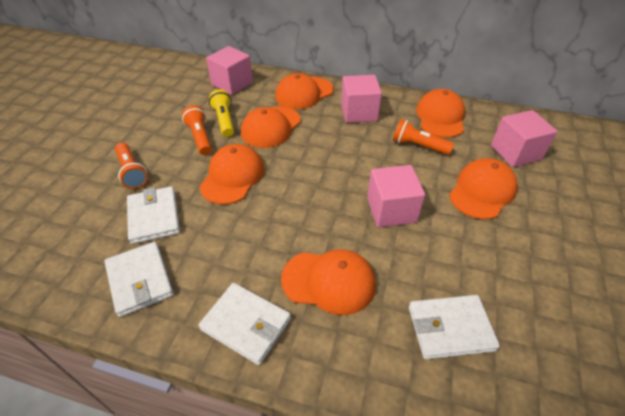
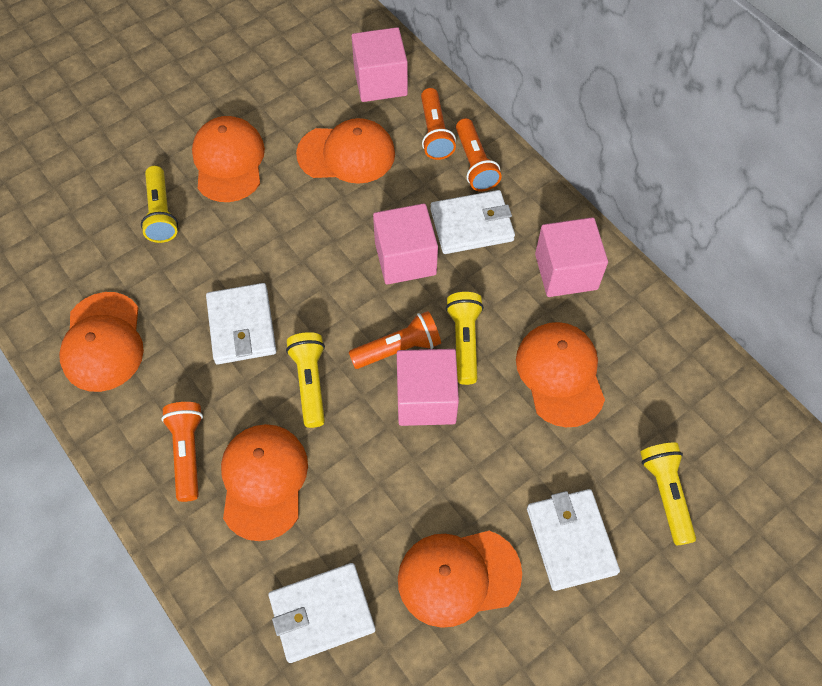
orange flashlight: [115,143,148,189] [182,105,212,155] [393,119,454,155] = 3 -> [161,402,203,502] [349,311,441,369] [421,88,456,160] [456,118,502,192] = 4
yellow flashlight: [209,89,234,137] = 1 -> [141,166,178,243] [286,332,325,428] [446,292,484,385] [640,442,696,545] = 4

